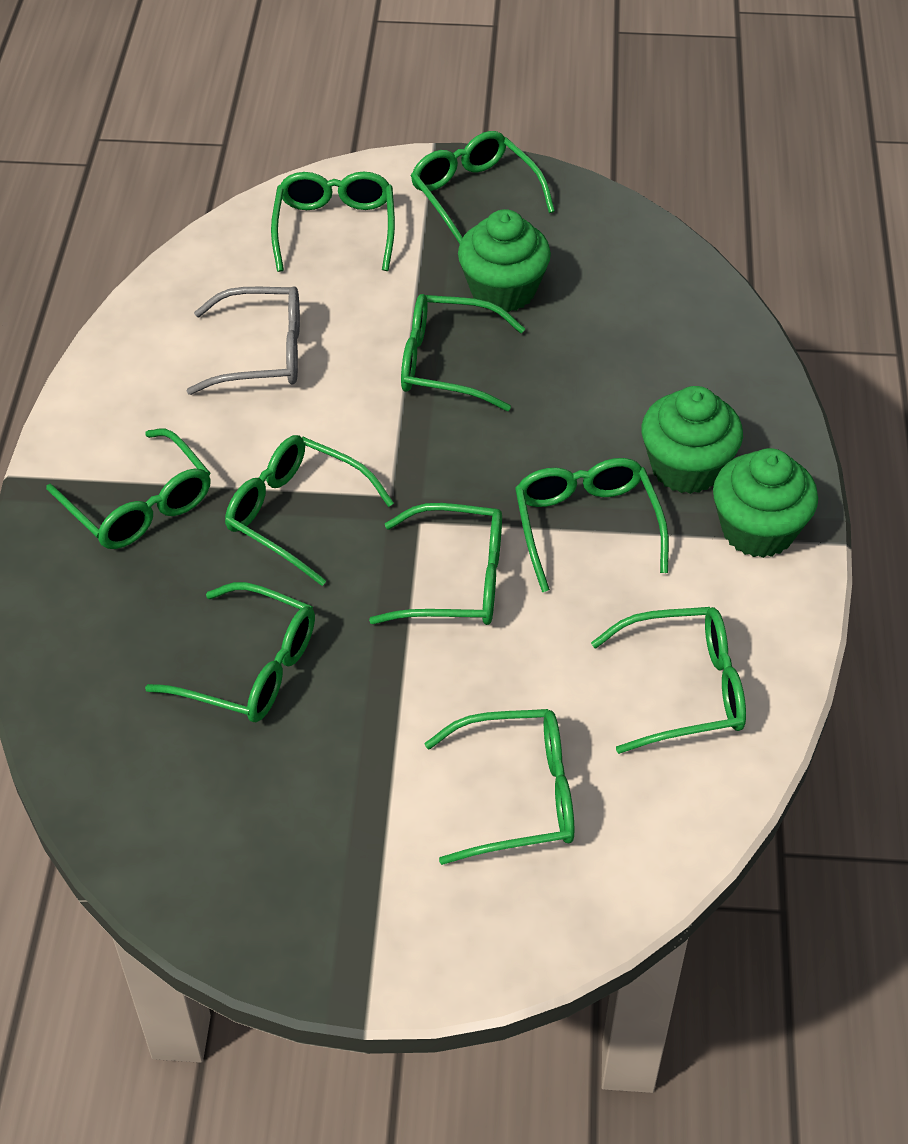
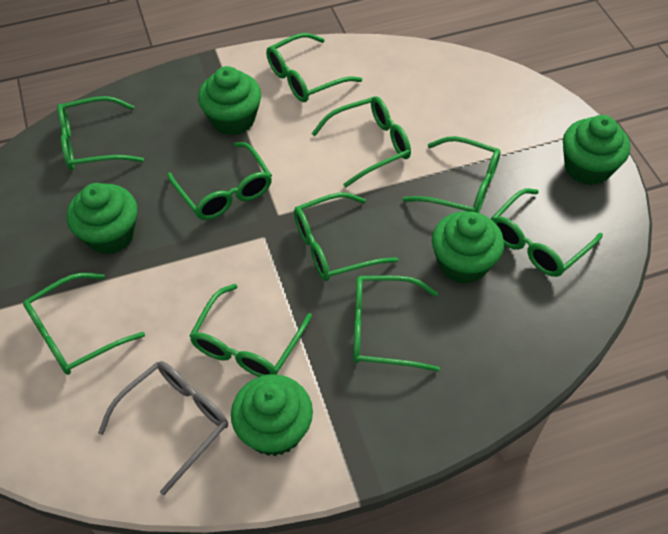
green cupcake: [458,209,551,312] [641,386,743,494] [713,448,818,558] = 3 -> [67,183,137,254] [198,66,261,135] [231,374,313,456] [432,211,504,284] [563,115,630,185] = 5

